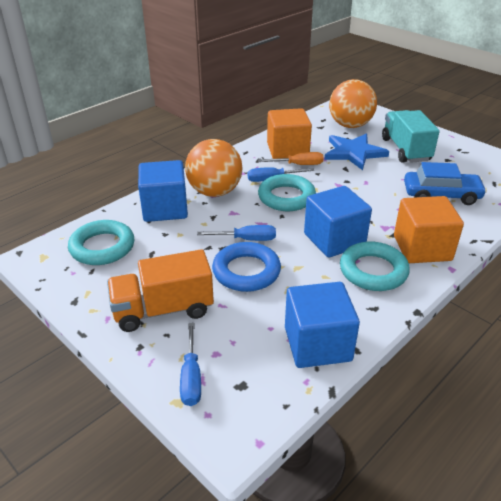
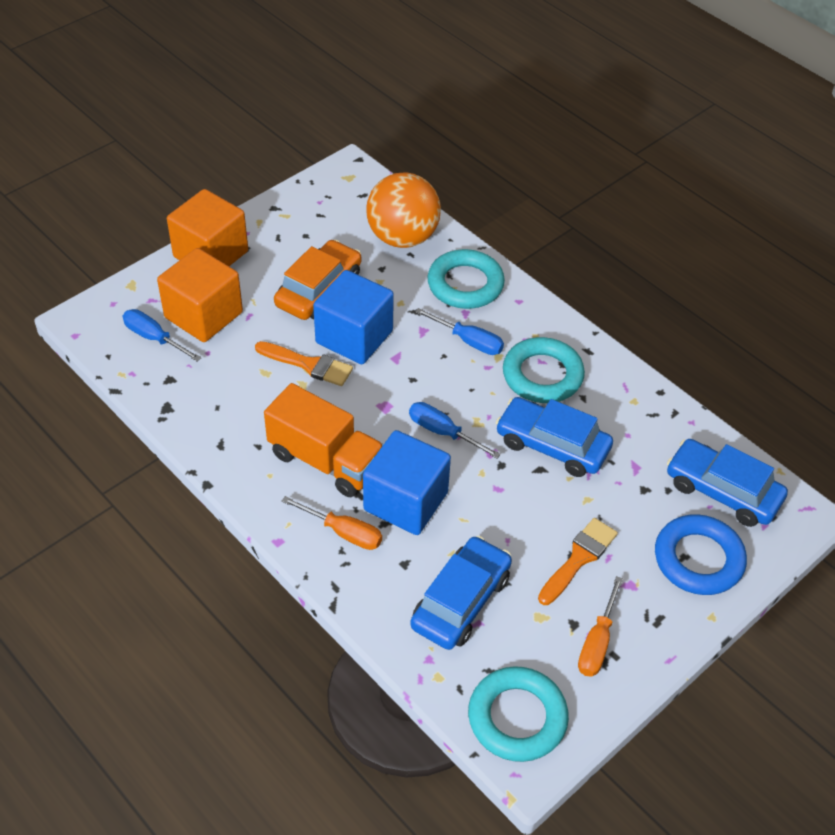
blue car: [404,162,487,205] = 1 -> [410,536,512,650] [496,397,613,477] [667,439,788,527] = 3
blue cube: [138,160,188,222] [285,282,360,368] [304,186,372,258] = 3 -> [313,270,394,364] [363,430,451,535] = 2
blue star: [324,134,389,170] = 1 -> none = 0
orange ball: [185,139,243,197] [329,79,377,128] = 2 -> [366,172,441,248] = 1
orange brush: none = 0 -> [255,341,353,386] [538,518,618,605] = 2
orange car: none = 0 -> [274,240,362,320] = 1
orange screwdriver: [258,152,324,165] = 1 -> [282,496,382,550] [578,576,623,677] = 2
turquoise truck: [382,110,440,163] = 1 -> none = 0

